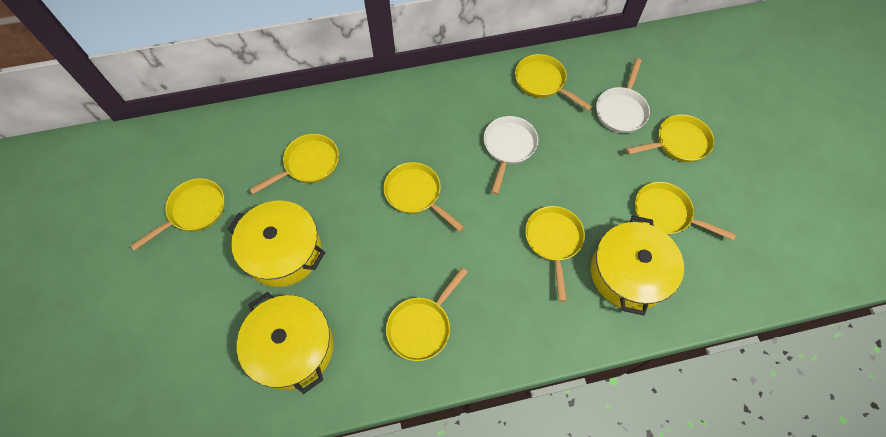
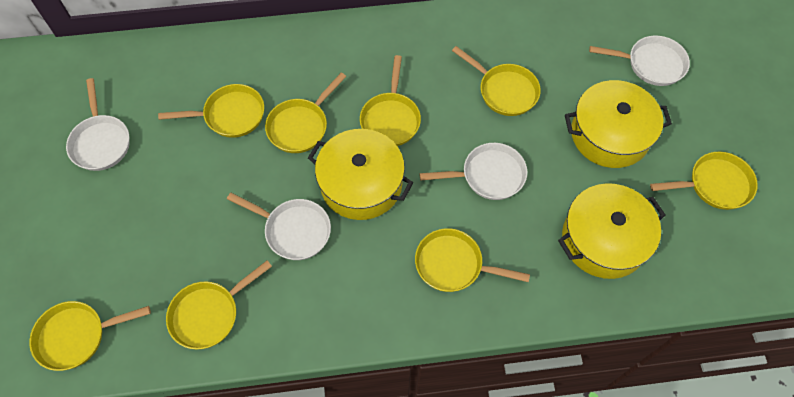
white pan: [484,116,538,194] [596,58,650,133] = 2 -> [66,78,130,171] [227,193,331,260] [419,143,528,200] [589,35,690,86] = 4

